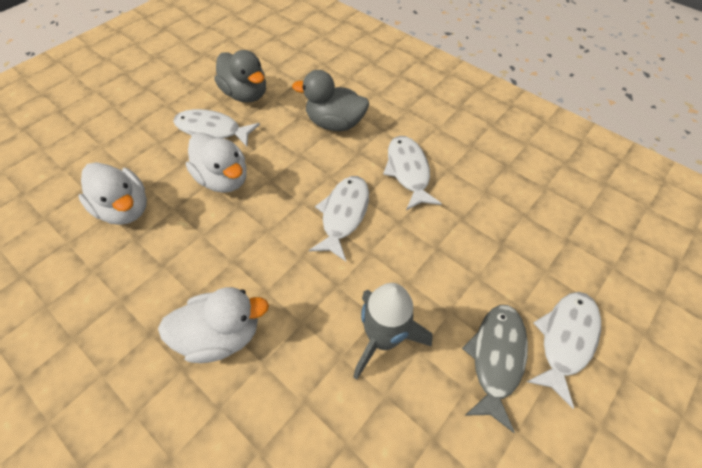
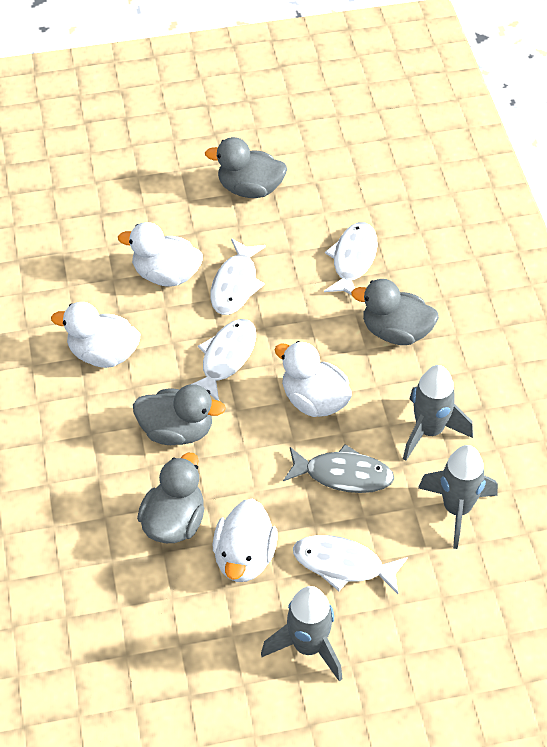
grey duck: [214,50,266,103] [292,70,369,131] = 2 -> [133,384,226,445] [137,453,204,543] [205,137,287,198] [351,279,439,345] = 4
grey rocket: [353,283,433,380] = 1 -> [261,586,342,682] [403,365,473,461] [418,445,498,549] = 3
white duck: [78,162,147,225] [158,287,269,363] [186,133,247,193] = 3 -> [51,302,140,368] [118,222,203,287] [213,499,278,582] [274,341,352,417] = 4

